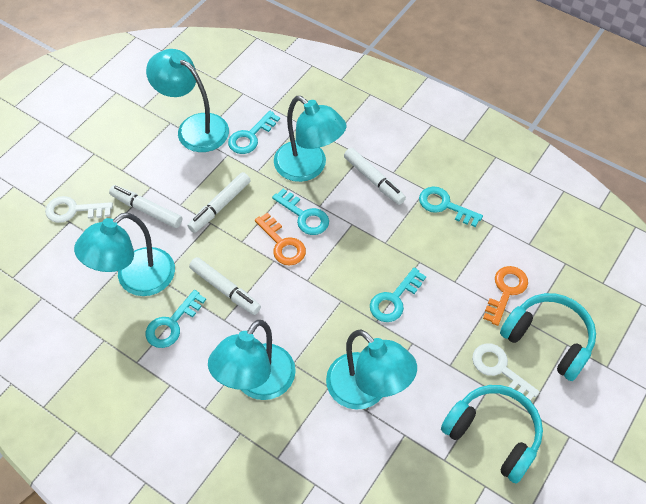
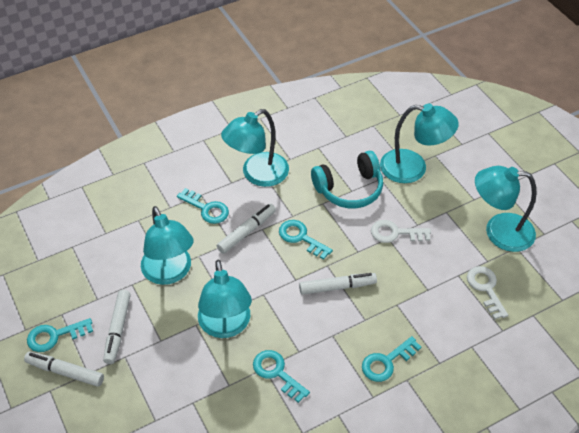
orange key: [255,212,306,266] [483,266,528,326] = 2 -> none = 0
turquoise headphones: [441,385,543,484] [500,293,596,381] = 2 -> [311,151,383,208] = 1

